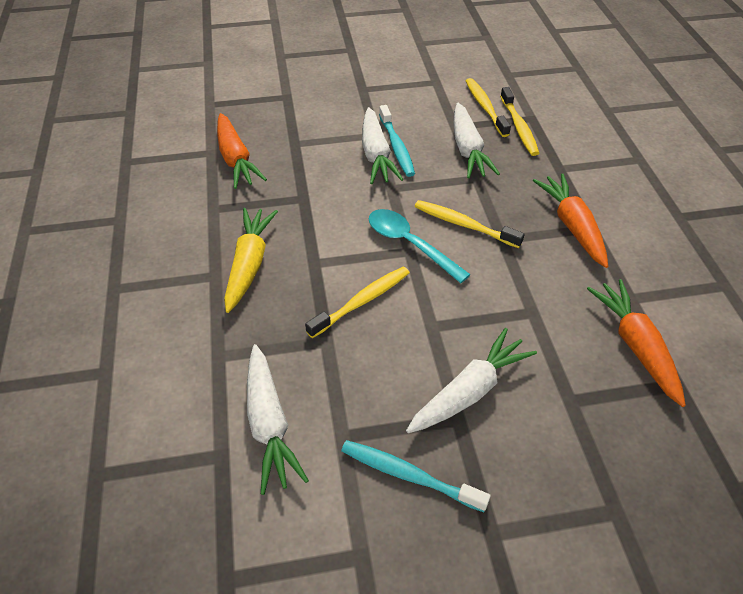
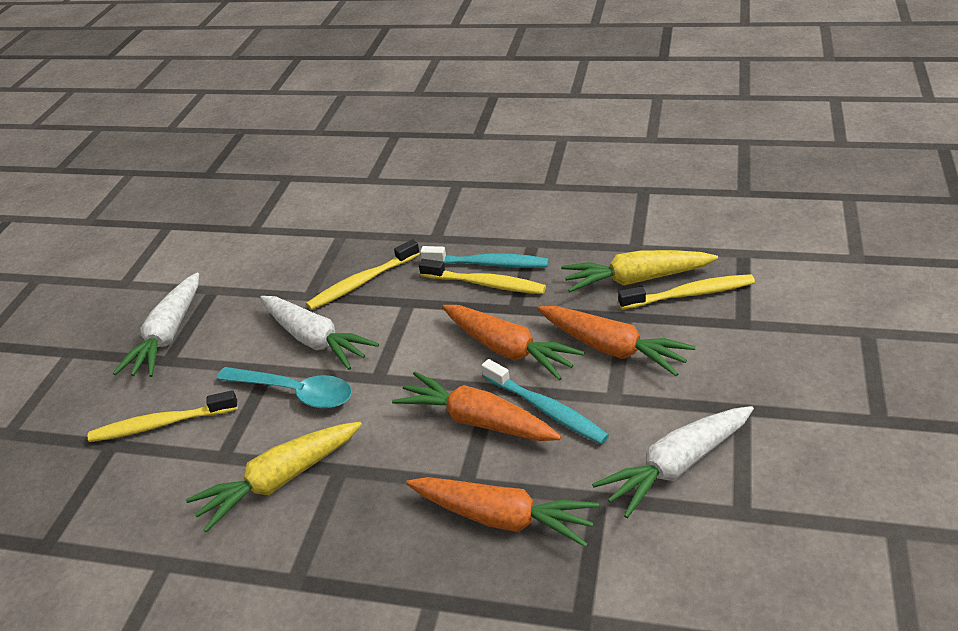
orange carrot: [217,113,267,189] [533,174,608,268] [587,279,686,407] = 3 -> [392,372,561,441] [406,477,599,547] [442,305,585,381] [538,306,696,376] = 4
white carrot: [247,344,309,495] [362,107,404,184] [406,328,537,433] [453,103,500,178] = 4 -> [113,273,199,377] [260,296,379,370] [592,406,754,518] = 3
yellow carrot: [224,208,278,313] = 1 -> [186,422,362,532] [561,250,718,293] = 2

